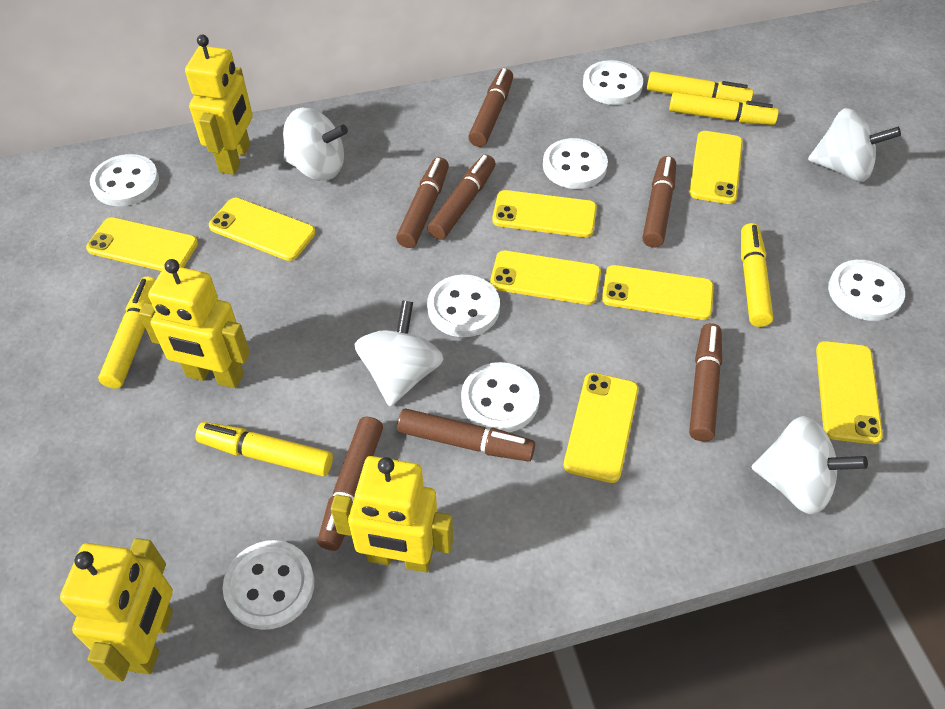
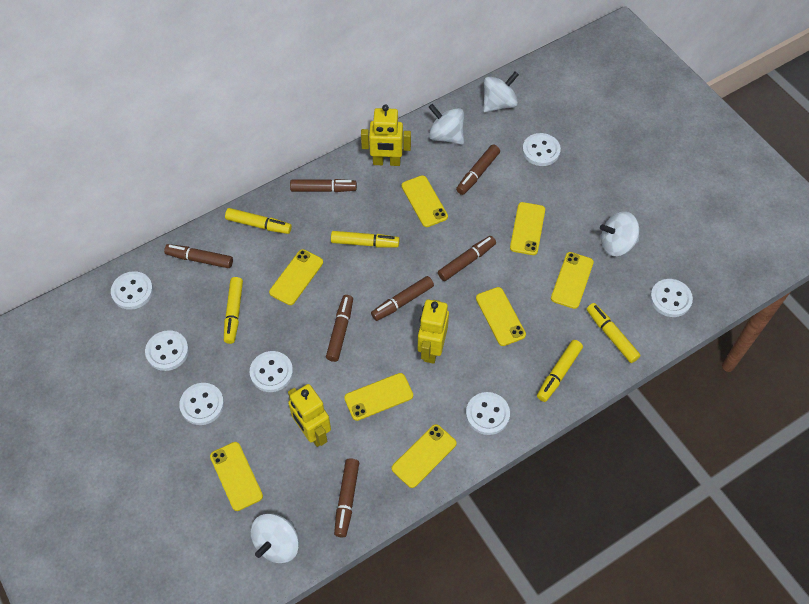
yellow robot: [60,538,173,681] [139,259,250,388] [185,35,253,175] [331,456,453,572] = 4 -> [288,384,331,447] [361,104,411,166] [418,300,449,364] = 3

